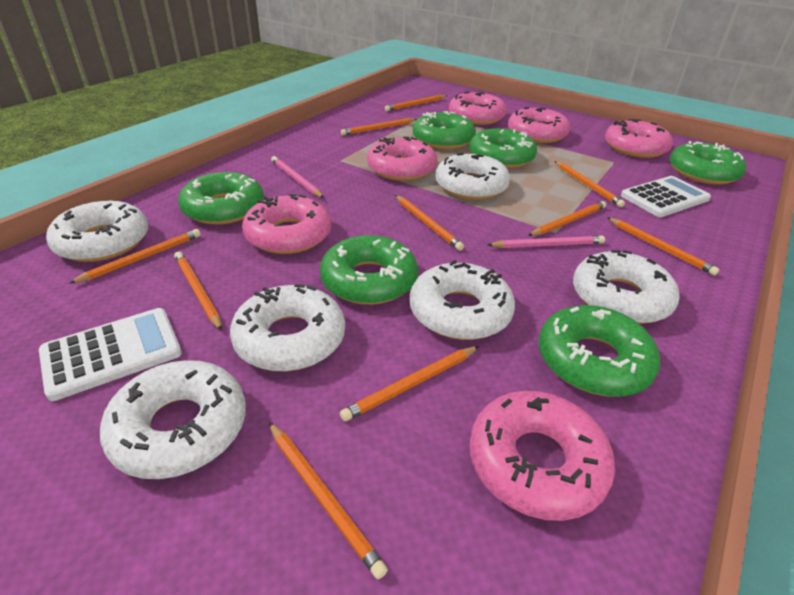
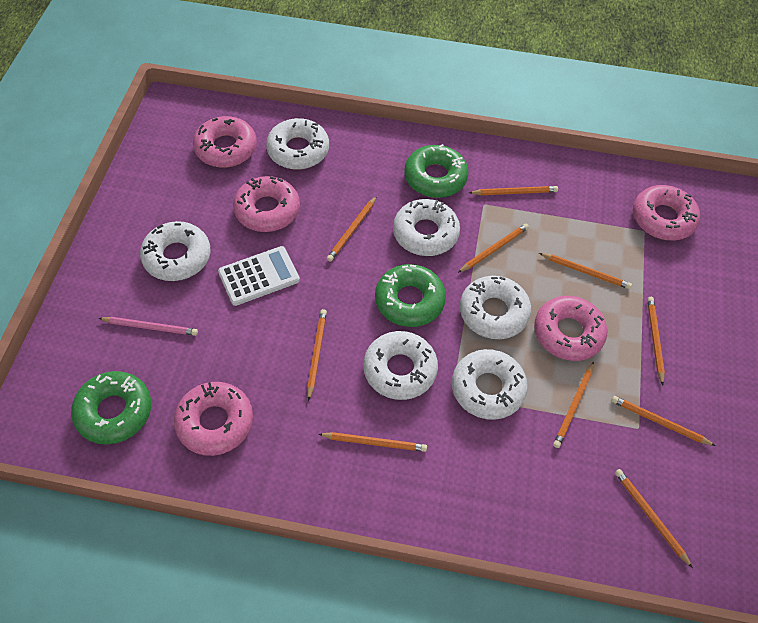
green donut: [178,172,264,225] [320,235,418,305] [413,111,476,149] [469,128,537,168] [539,305,660,397] [670,141,746,184] = 6 -> [71,371,151,445] [375,264,446,327] [404,144,468,198] = 3
pink donut: [242,194,331,254] [367,136,437,181] [449,92,507,125] [469,391,615,521] [508,107,570,143] [605,119,673,158] = 6 -> [174,382,253,456] [193,116,257,167] [233,176,300,232] [534,296,607,361] [633,185,700,240] = 5
pink pencil: [271,156,324,198] [487,235,605,248] = 2 -> [98,317,198,336] = 1
white calculator: [39,308,182,401] [621,176,711,217] = 2 -> [218,246,300,306] = 1

